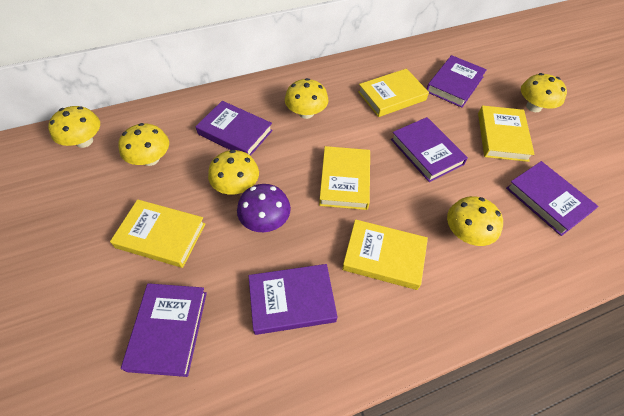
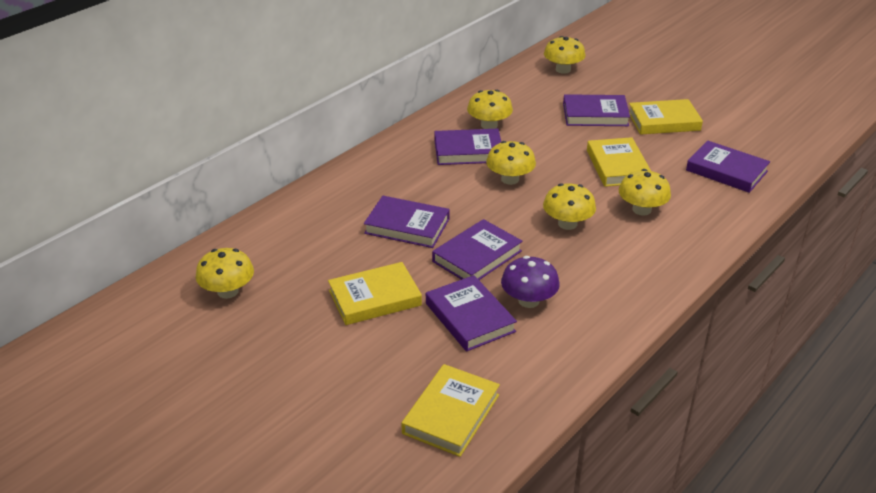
yellow book: [110,199,205,268] [319,146,370,210] [342,219,428,290] [358,69,429,117] [478,105,535,162] = 5 -> [328,262,422,325] [401,364,500,457] [587,137,651,187] [629,99,703,135] = 4

